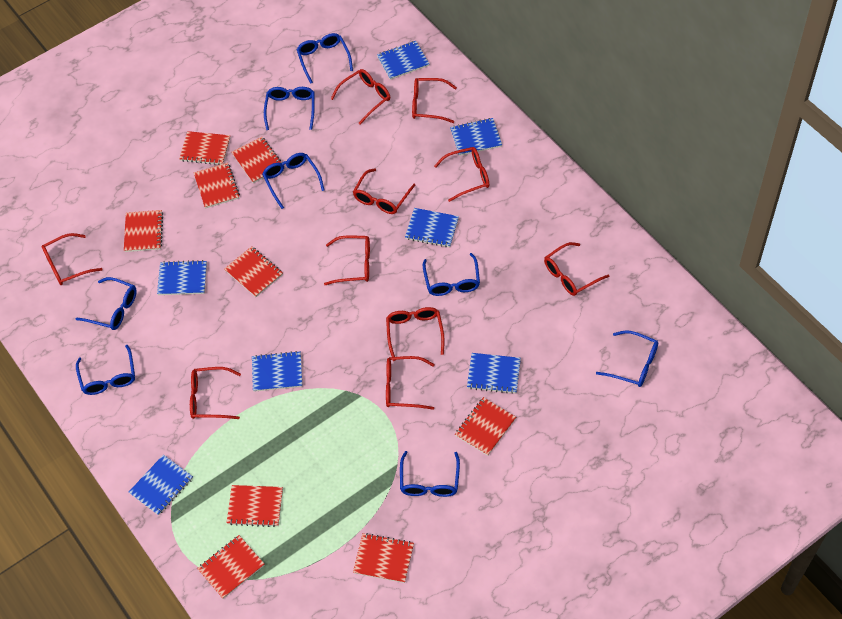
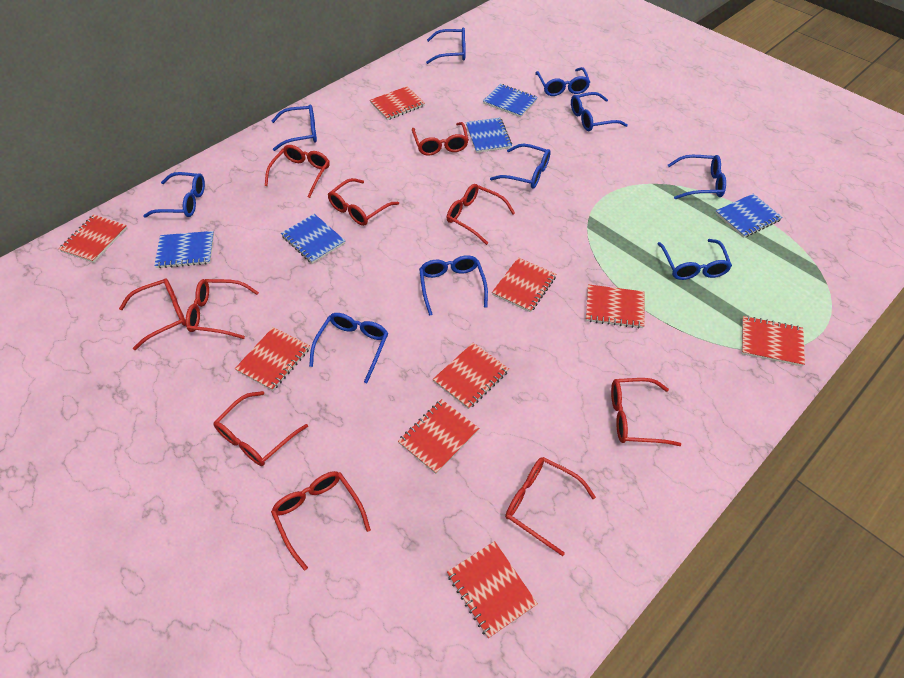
blue glasses: [76,277,137,330] [76,345,135,395] [262,153,324,209] [264,87,315,130] [296,33,353,84] [400,451,460,497] [423,253,480,296] [596,330,658,387] = 8 -> [143,172,205,218] [272,104,317,151] [309,313,388,383] [419,255,488,316] [426,28,465,64] [490,144,551,189] [535,67,590,96] [571,92,628,131] [657,239,732,280] [668,155,726,199] = 10
blue notebook: [129,455,193,515] [157,260,207,295] [252,351,302,392] [377,41,429,80] [405,208,459,247] [450,118,502,156] [467,353,521,394] = 7 -> [154,231,214,268] [281,214,345,264] [466,118,512,153] [483,84,538,117] [715,194,782,238] = 5

